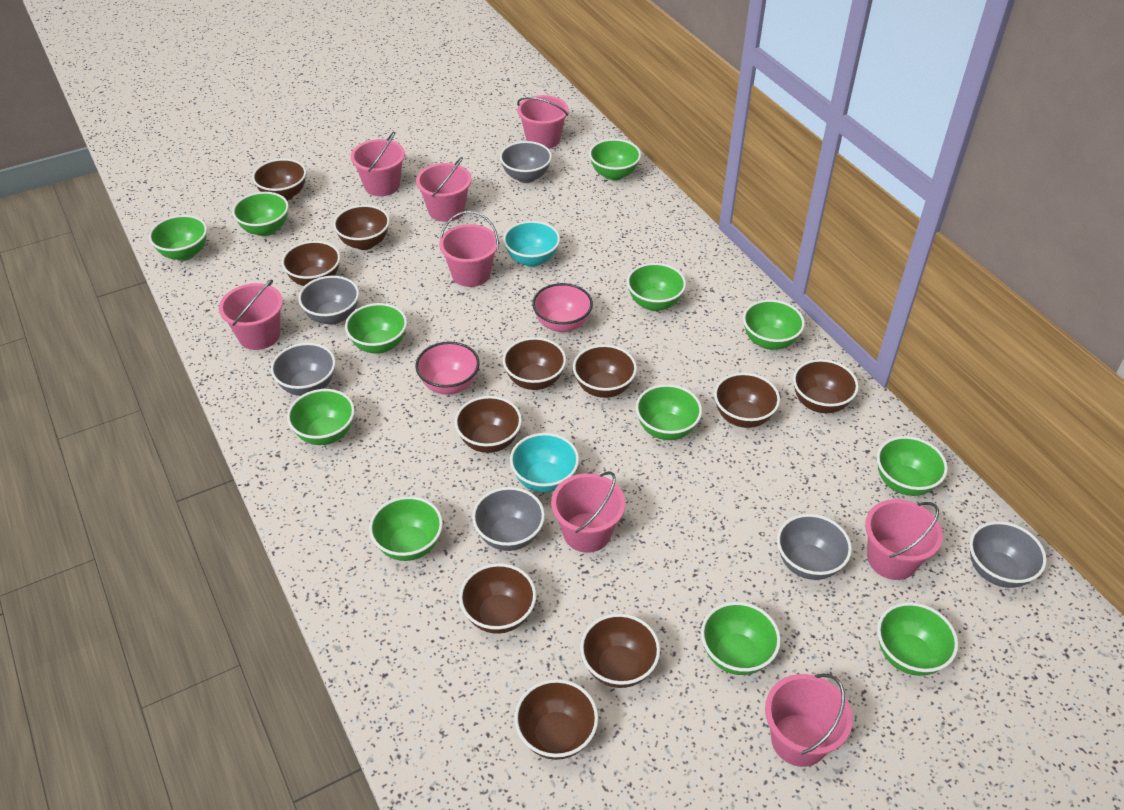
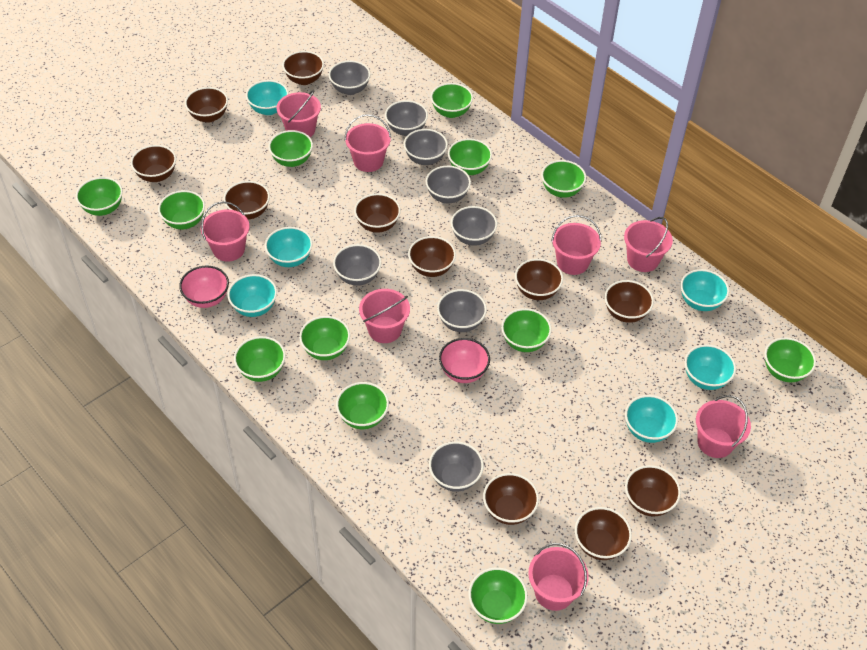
grey bowl: [271,343,336,396] [298,276,359,325] [472,487,545,551] [500,141,552,183] [777,514,852,580] [969,521,1047,588] = 6 -> [329,60,371,95] [333,244,381,286] [385,100,428,136] [404,129,448,165] [426,166,471,204] [429,441,484,492] [437,289,487,332] [451,206,497,246] = 8
turquoise bowl: [503,221,560,267] [510,433,579,492] = 2 -> [227,274,277,317] [246,80,289,115] [265,227,313,267] [625,395,678,443] [680,269,729,311] [685,345,736,390] = 6

